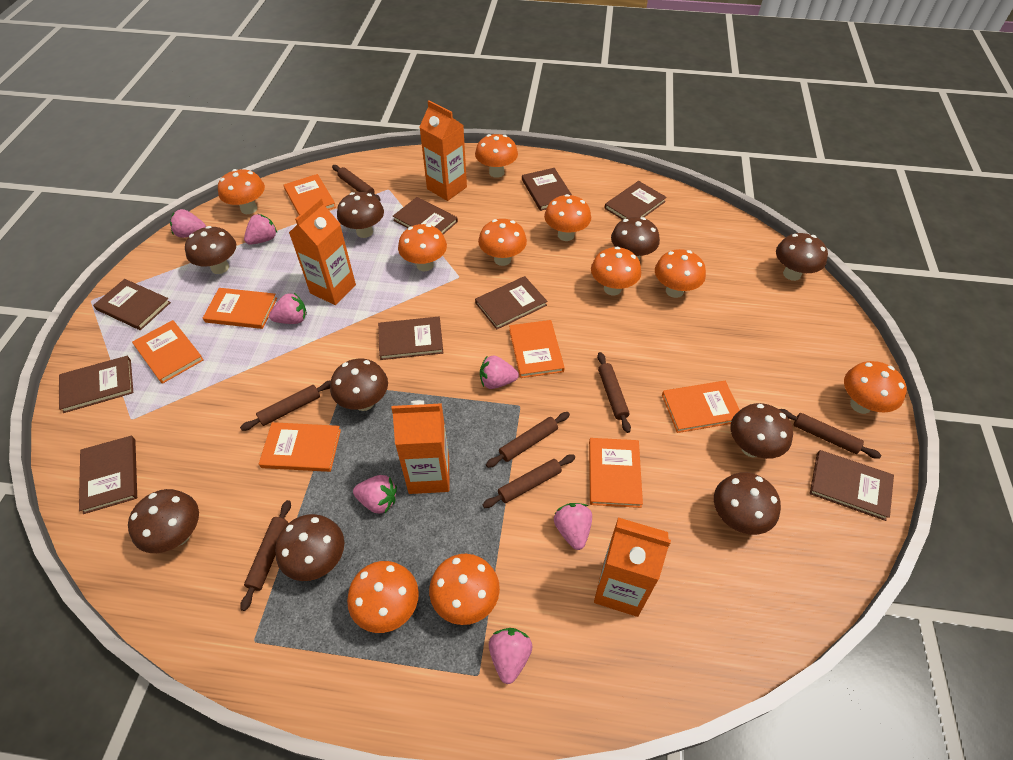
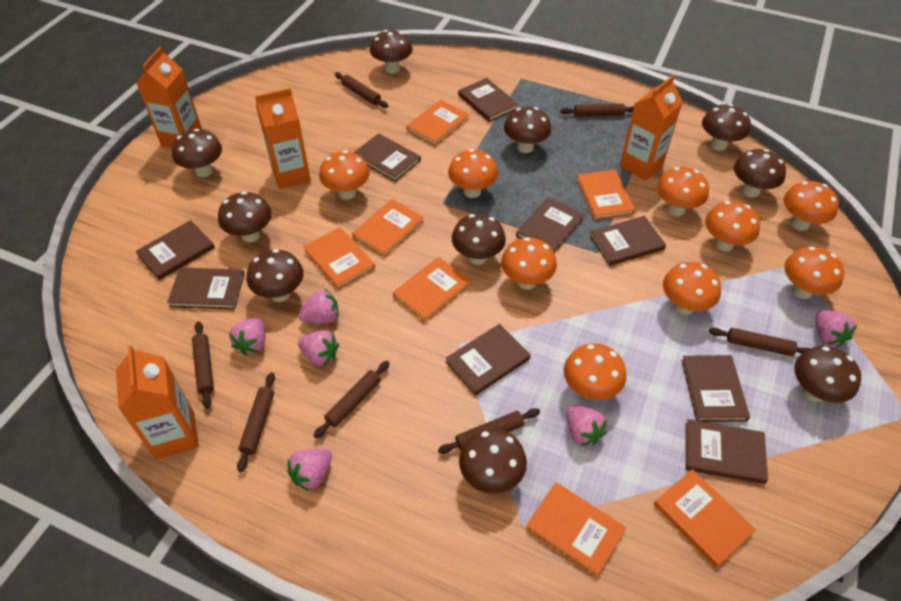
brown mushroom: [128,489,199,553] [185,226,236,274] [275,514,344,581] [330,359,388,411] [337,192,384,238] [611,217,660,260] [714,472,781,535] [730,403,793,459] [776,233,828,281] = 9 -> [172,129,222,177] [218,191,272,242] [247,249,304,302] [370,30,413,74] [452,214,506,265] [459,428,527,494] [504,107,551,153] [702,104,751,151] [734,149,786,197] [794,346,861,403] = 10
orange mushroom: [218,169,265,214] [347,561,419,633] [398,224,447,272] [429,554,500,625] [475,134,518,178] [478,219,527,266] [544,194,591,241] [591,247,641,295] [655,249,706,298] [844,361,907,414] = 10 -> [319,150,370,200] [448,149,498,198] [501,237,557,289] [564,343,626,400] [657,167,709,216] [663,262,721,315] [705,201,760,251] [783,181,839,231] [784,246,844,299] = 9
pink strawberry: [170,209,206,238] [244,214,277,245] [269,293,307,324] [353,475,397,513] [480,355,519,389] [489,628,532,684] [554,503,592,550] = 7 -> [229,318,265,355] [287,449,332,491] [298,289,339,324] [298,330,339,366] [567,406,607,446] [816,310,857,347] = 6

